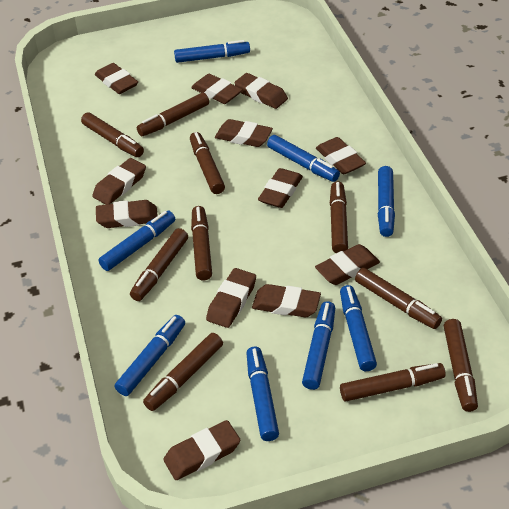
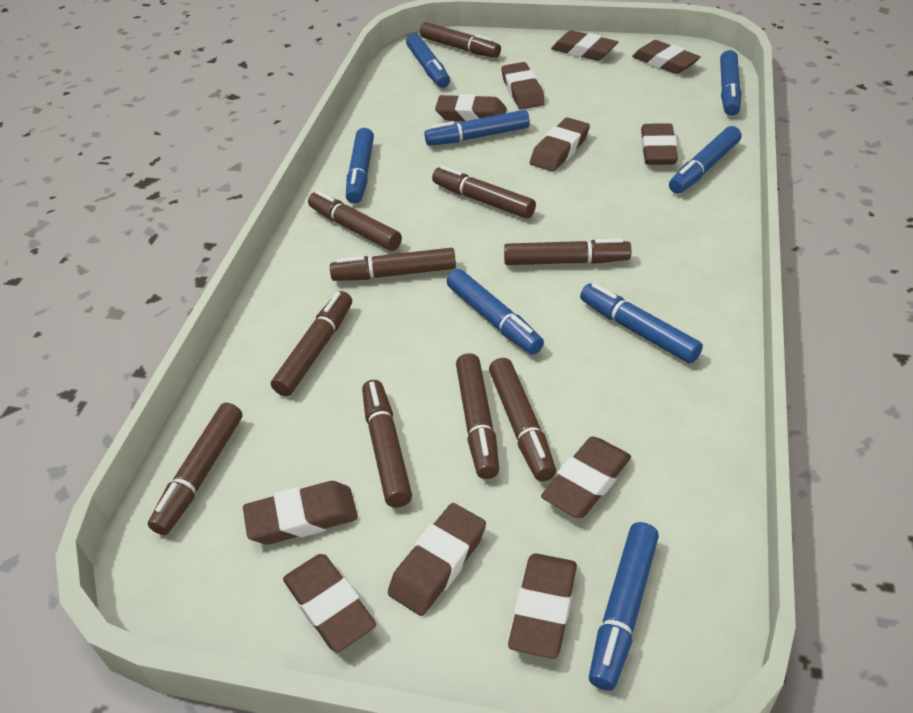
brown eraser: [92,158,146,205] [95,63,138,94] [96,200,158,228] [163,420,240,480] [191,74,243,104] [206,268,256,328] [215,119,273,147] [234,73,288,109] [252,284,321,317] [258,168,303,208] [315,244,380,285] [316,137,366,174] = 12 -> [243,481,358,545] [283,554,376,653] [388,503,486,616] [435,94,507,121] [501,62,545,109] [508,553,577,659] [530,117,590,172] [541,436,631,518] [551,30,618,61] [632,40,701,74] [641,123,678,165] = 11

